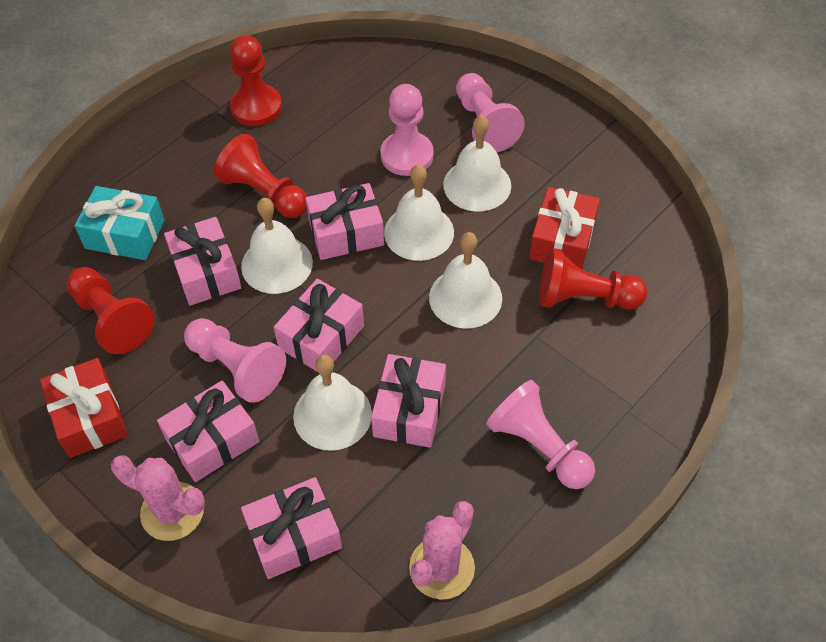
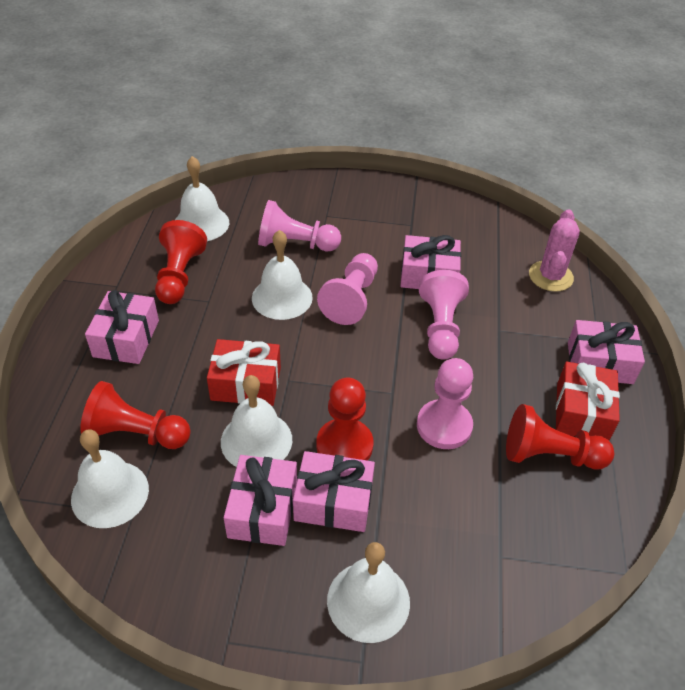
pink cactus: [111,455,205,541] [409,501,475,600] = 2 -> [529,209,580,292] = 1
pink gift: [157,381,259,482] [164,217,242,306] [241,477,342,579] [274,279,364,372] [305,183,384,260] [371,354,446,448] = 6 -> [85,290,159,364] [224,455,297,546] [293,451,375,532] [400,235,461,289] [568,320,645,384] = 5
turquoise gift: [74,186,165,260] = 1 -> none = 0

